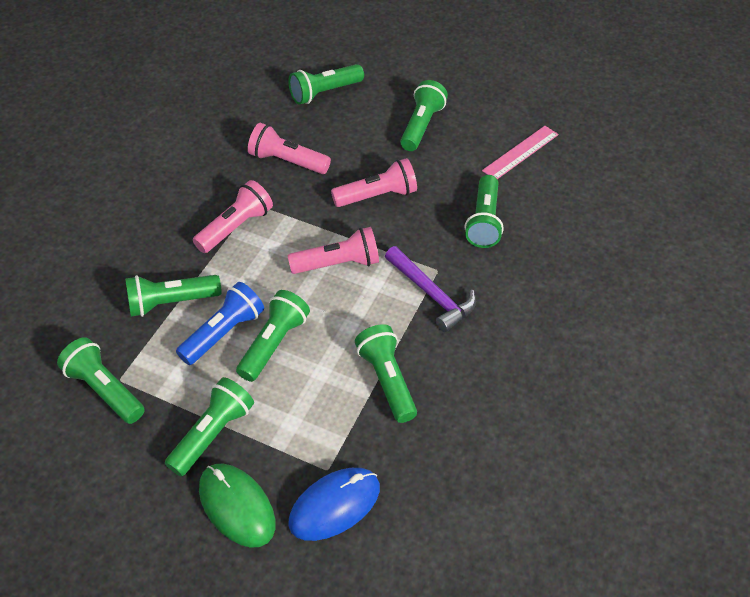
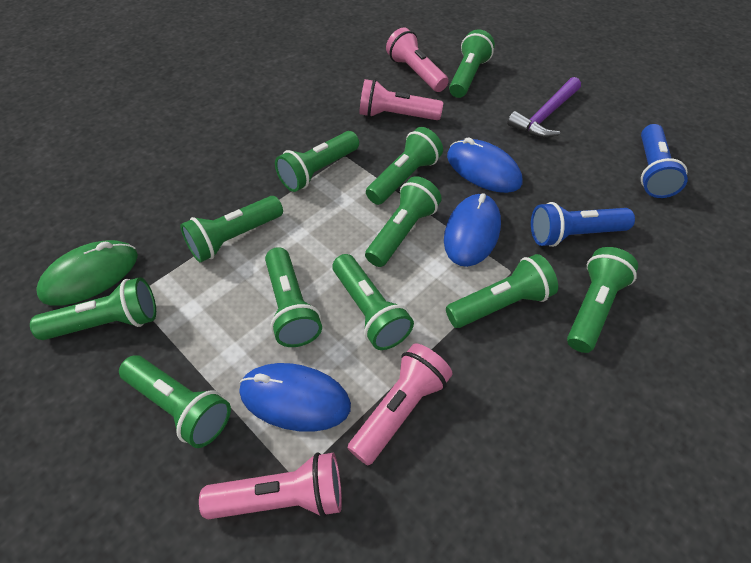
blue flashlight: [176,282,264,365] = 1 -> [531,202,635,247] [641,124,688,198] = 2
blue mouse: [288,468,380,541] = 1 -> [239,363,351,432] [444,193,501,267] [447,137,522,193] = 3
green flashlight: [57,337,145,424] [125,275,222,317] [165,377,254,476] [236,290,310,382] [288,64,364,105] [355,324,417,423] [400,80,448,151] [465,175,504,248] = 8 -> [30,277,156,340] [119,355,231,448] [180,196,283,262] [265,247,322,347] [275,131,359,192] [333,254,414,350] [365,176,442,267] [366,127,443,205] [446,254,558,328] [449,29,495,98] [567,247,638,353] = 11
pink ruler: [482,126,559,179] = 1 -> none = 0

